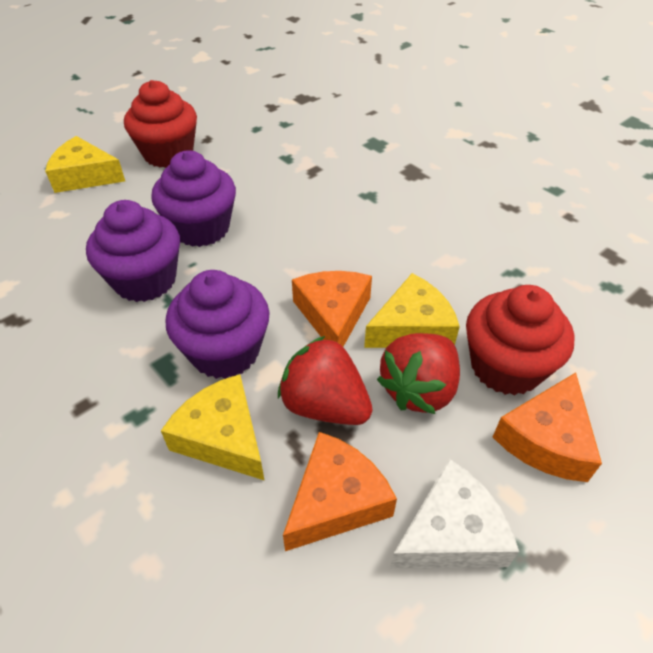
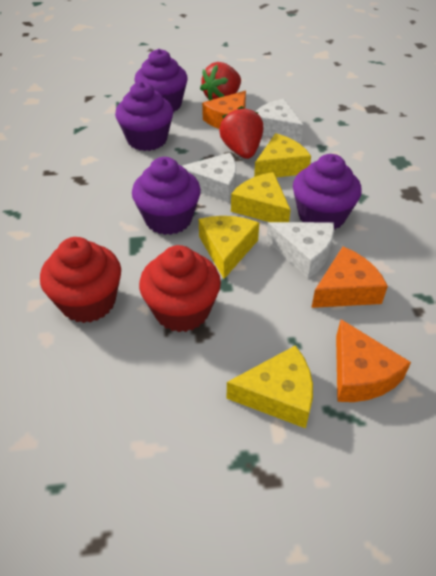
purple cupcake: [86,200,180,302] [151,150,236,247] [166,270,270,379] = 3 -> [115,81,173,151] [132,157,201,235] [134,49,188,112] [293,154,362,230] = 4
white cheese: [390,459,519,569] = 1 -> [182,153,236,203] [255,99,303,142] [266,222,334,278] = 3
yellow cheese: [45,136,125,193] [161,374,265,481] [364,273,460,348] = 3 -> [199,216,259,279] [227,345,313,428] [231,172,291,222] [254,133,311,177] = 4

